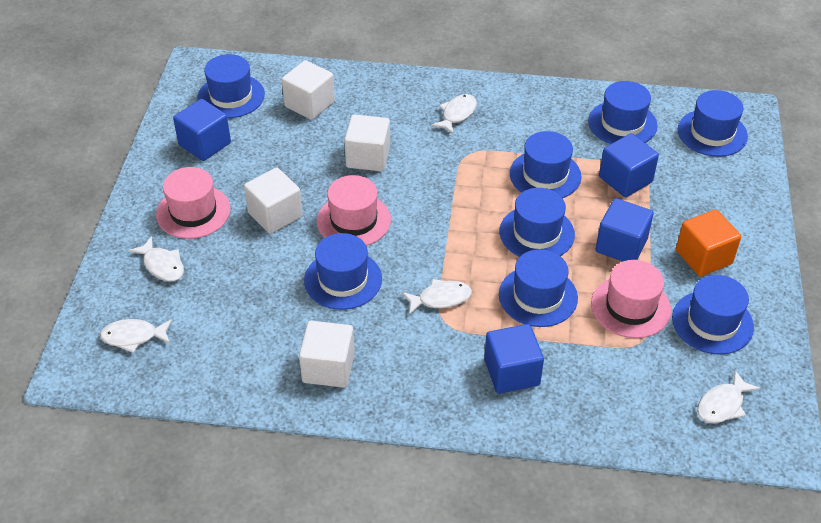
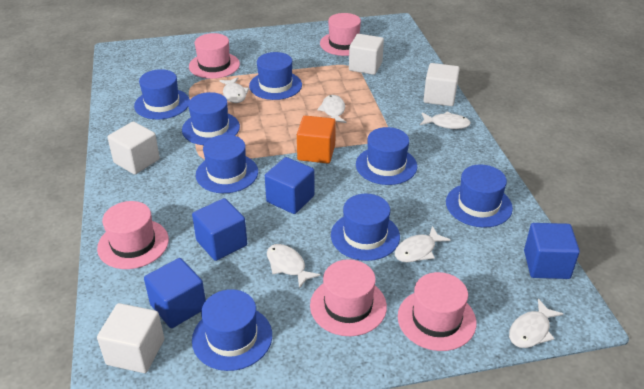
pink hat: [156,167,231,239] [317,175,391,246] [591,260,671,338] = 3 -> [97,201,169,269] [189,33,240,79] [310,259,387,336] [320,13,361,56] [398,272,476,351] = 5
white fish: [100,319,172,353] [129,236,184,281] [402,279,472,315] [431,94,477,134] [697,370,760,423] = 5 -> [219,77,249,103] [267,244,320,289] [317,95,347,123] [395,226,450,262] [420,112,471,129] [509,299,563,348] = 6

